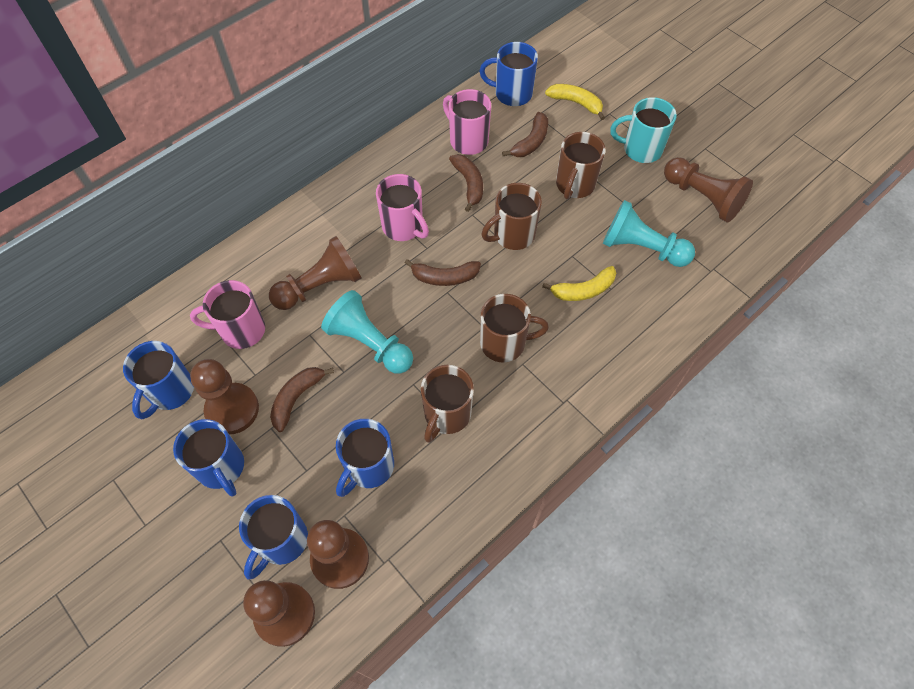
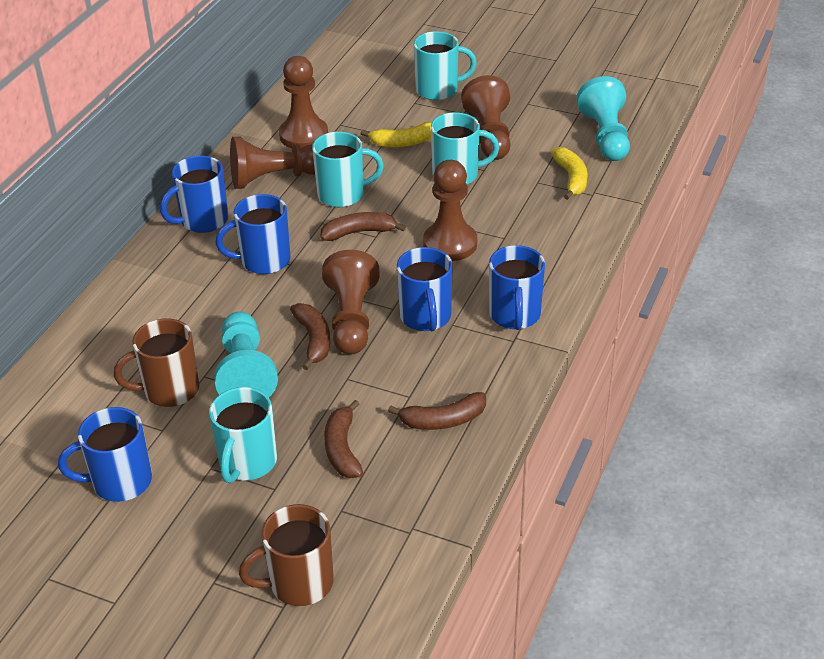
brown mug: [421,365,474,443] [480,294,549,363] [482,183,542,250] [556,132,606,200] = 4 -> [114,319,199,407] [239,504,333,606] = 2
pink mug: [190,280,265,349] [376,174,429,241] [443,89,491,155] = 3 -> none = 0
turquoise mug: [610,97,677,163] = 1 -> [209,387,277,483] [312,132,384,207] [414,31,477,100] [431,112,499,185] = 4

